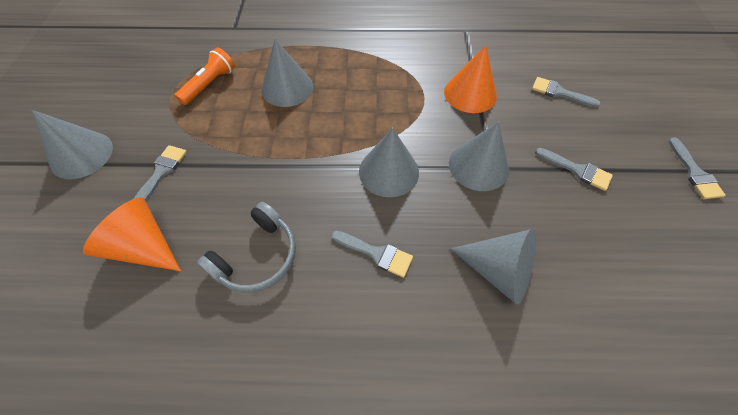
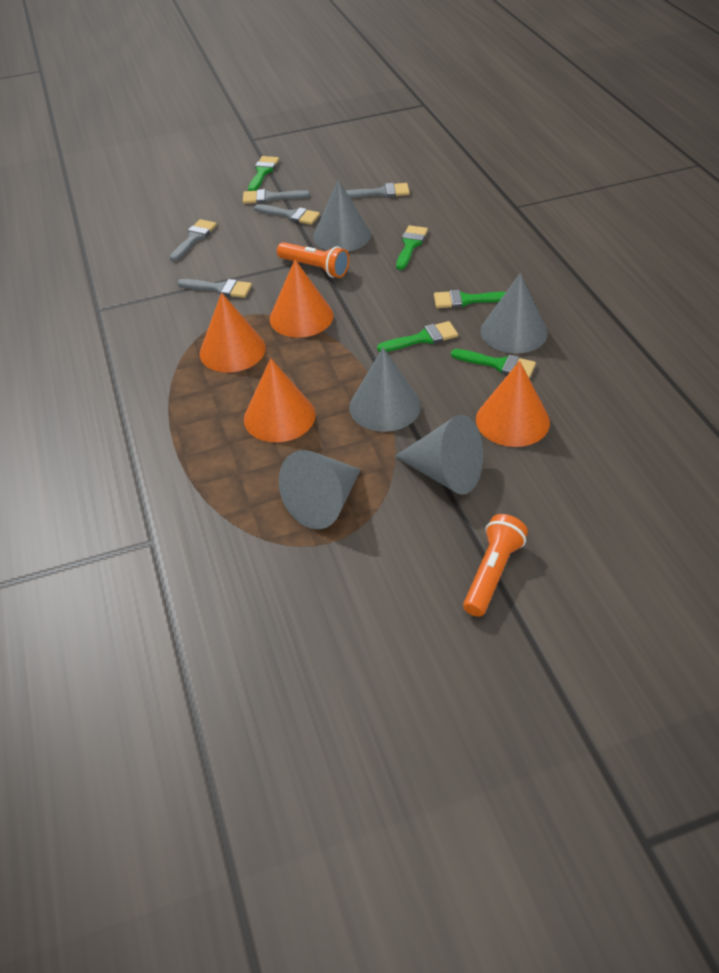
green brush: none = 0 -> [248,156,279,191] [377,321,458,352] [396,225,428,270] [434,290,506,308] [451,349,536,379] = 5
grey headphones: [197,202,296,293] = 1 -> none = 0
orange cone: [83,198,181,271] [444,45,497,113] = 2 -> [200,293,266,372] [244,358,316,442] [270,260,334,338] [476,361,550,447] = 4
orange flashlight: [175,48,235,105] = 1 -> [277,242,349,278] [463,514,528,617] = 2

